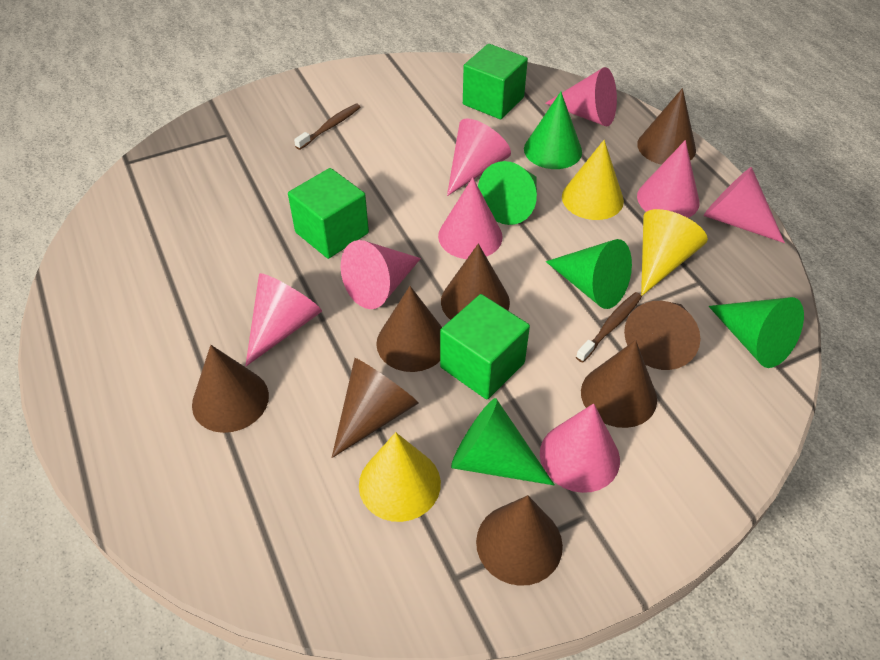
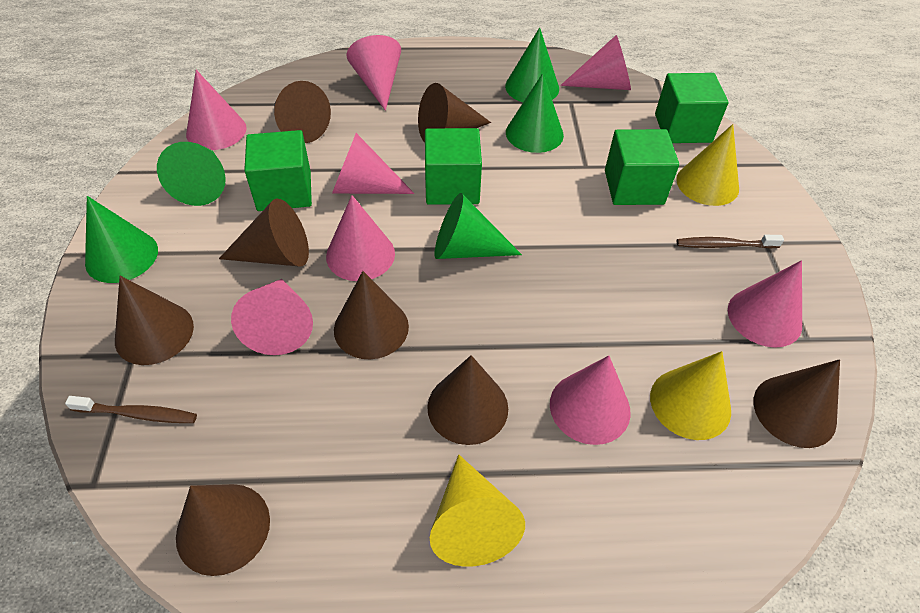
green cube: [288,168,369,259] [440,294,530,399] [463,44,528,119] = 3 -> [244,130,312,211] [425,128,482,205] [605,129,679,205] [655,73,729,143] = 4

